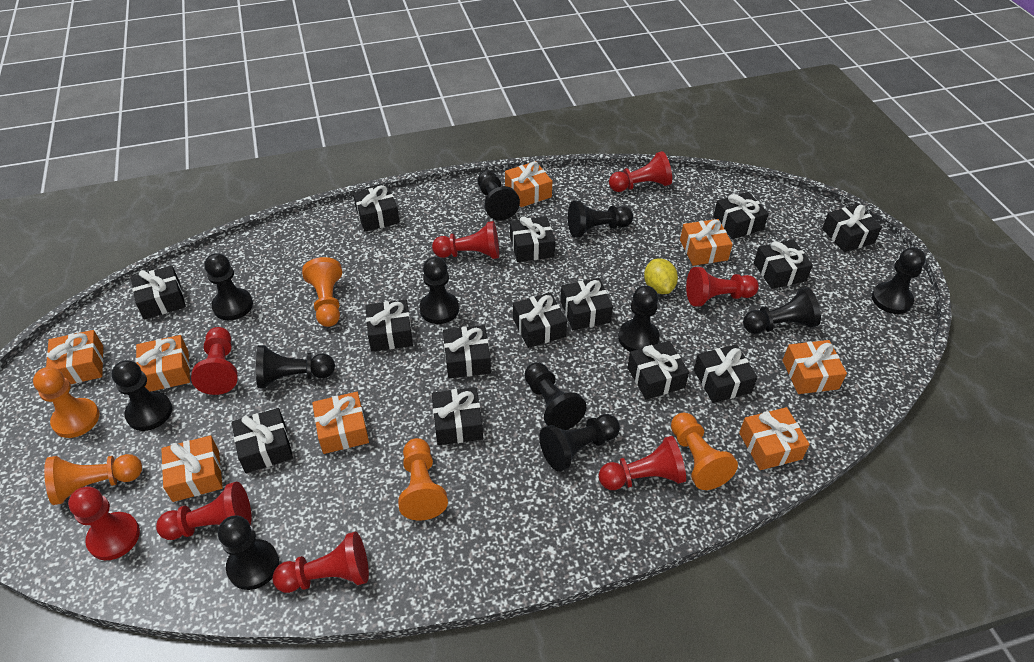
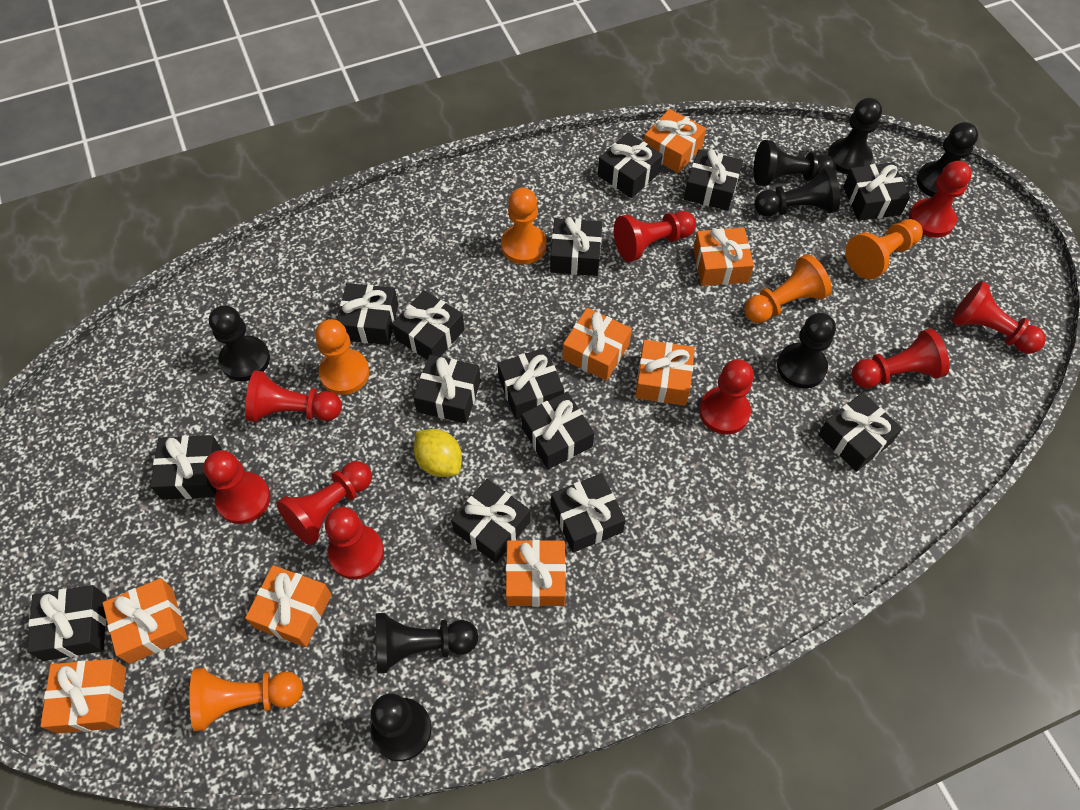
black pawn: [112,360,172,431] [205,253,253,320] [218,515,279,590] [256,345,335,388] [419,257,459,324] [478,170,520,221] [524,363,587,430] [539,414,620,472] [568,201,633,237] [618,285,660,352] [743,287,821,334] [872,247,926,314] = 12 -> [209,305,270,381] [371,693,431,761] [376,613,478,674] [753,140,836,186] [754,167,840,217] [777,313,836,389] [828,98,882,174] [916,122,978,197] = 8
red pawn: [68,486,140,560] [156,482,251,540] [191,327,238,395] [272,532,369,593] [432,221,499,259] [599,436,686,490] [609,151,672,192] [686,267,759,306] = 8 -> [204,450,270,524] [245,370,342,422] [277,461,372,545] [325,507,384,579] [614,211,696,262] [699,359,754,434] [852,328,949,388] [909,161,972,238] [951,281,1046,354] = 9

